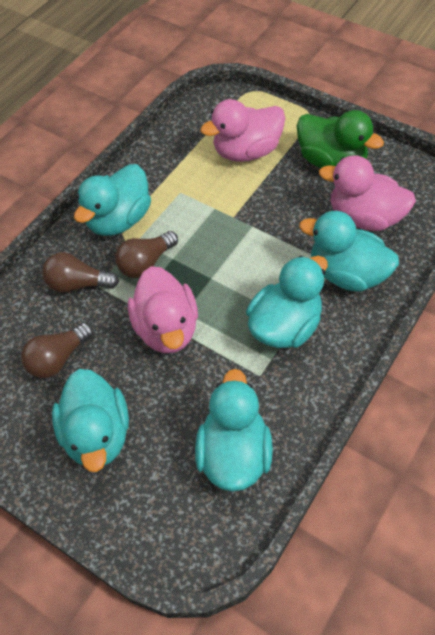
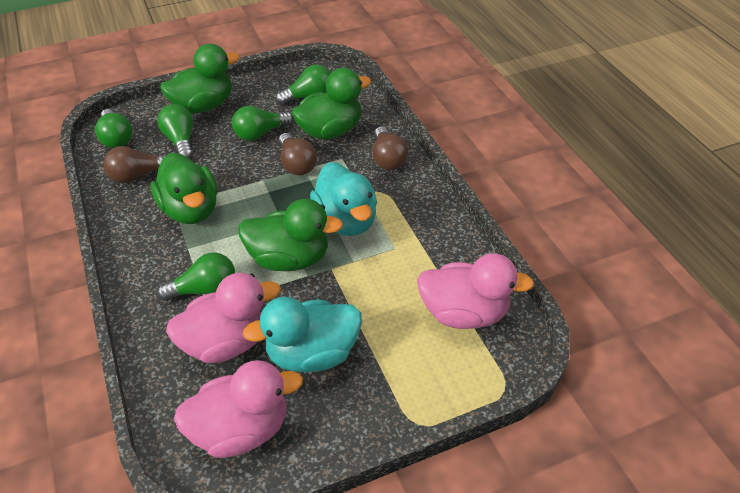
green duck: [297,110,384,168] = 1 -> [151,153,218,224] [160,44,239,113] [238,199,343,271] [291,68,371,140] = 4
green light bulb: none = 0 -> [95,109,132,148] [157,104,193,159] [157,252,235,301] [232,106,294,141] [276,64,330,105] = 5
turquoise duck: [52,369,129,472] [74,164,151,236] [195,369,273,492] [246,256,328,348] [299,211,399,292] = 5 -> [242,297,362,372] [310,162,377,236] = 2

